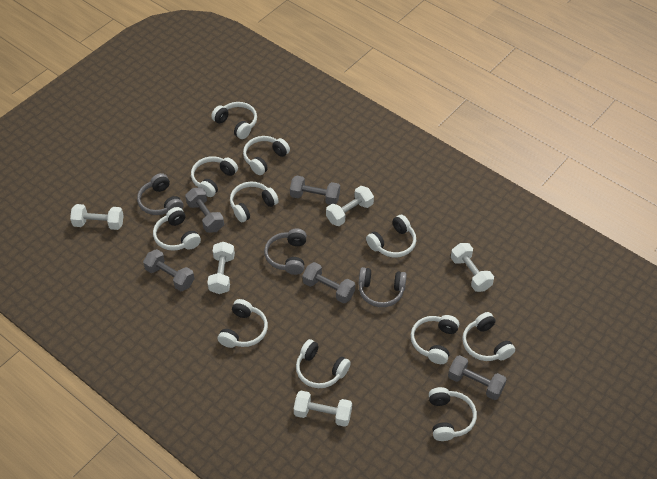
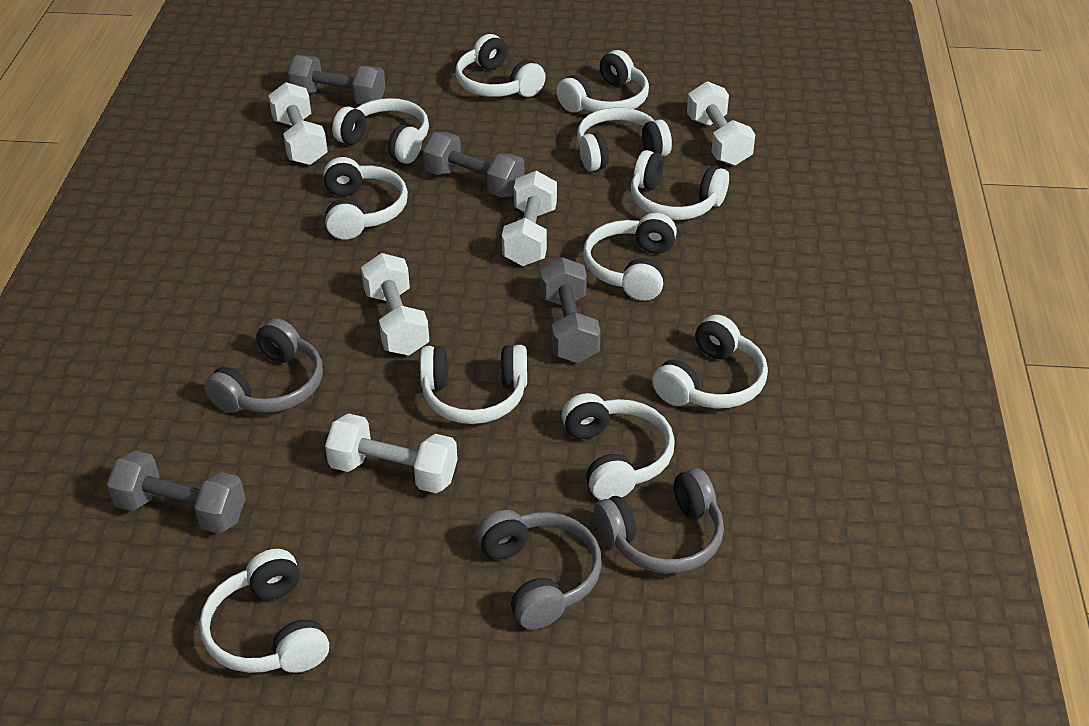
grey dumbbell: [143,249,194,291] [185,188,224,233] [290,175,340,205] [303,262,355,304] [448,355,507,400] = 5 -> [106,450,246,534] [288,55,386,105] [423,132,524,198] [540,257,601,363] = 4

